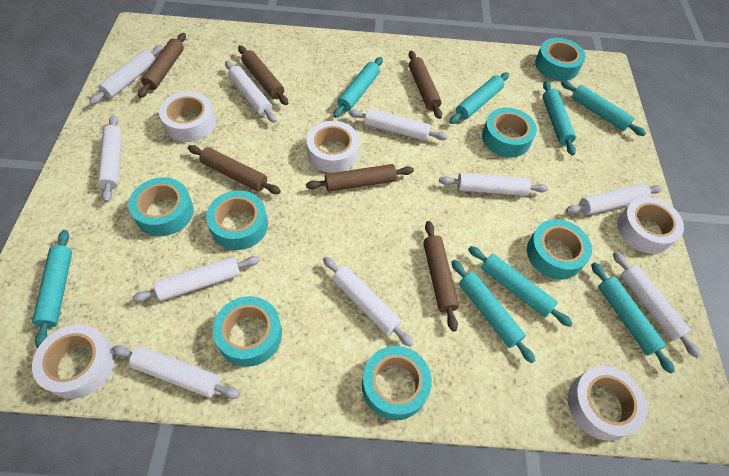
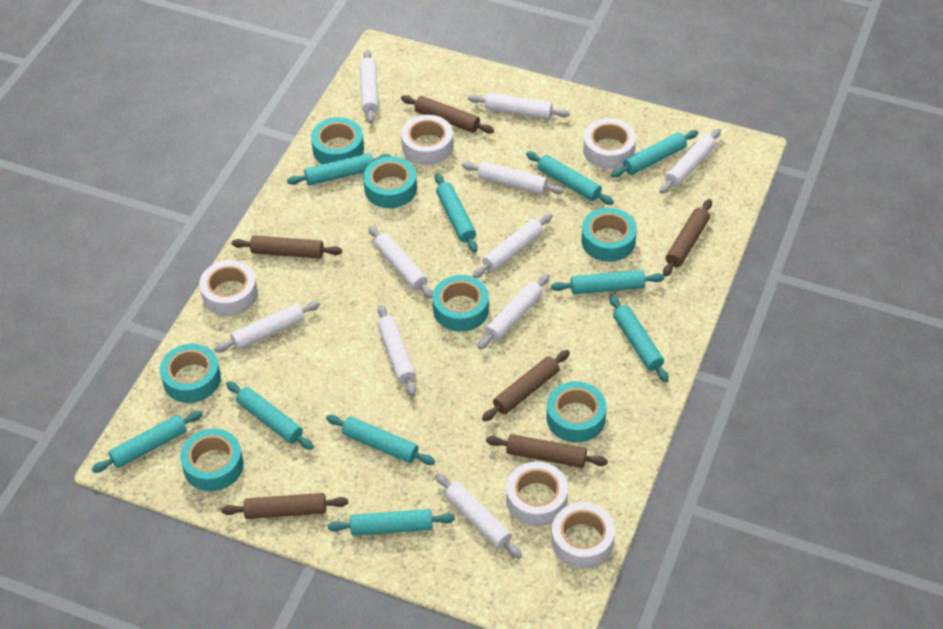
turquoise rolling pin: [32,230,72,348] [333,57,383,118] [450,72,509,124] [451,260,536,363] [468,246,573,327] [543,81,576,155] [561,81,646,136] [591,262,675,374] = 8 -> [92,411,203,473] [226,381,314,450] [287,153,391,185] [326,415,435,465] [328,509,455,536] [435,173,477,252] [526,152,614,205] [551,270,665,294] [609,295,668,382] [611,130,698,177] = 10

